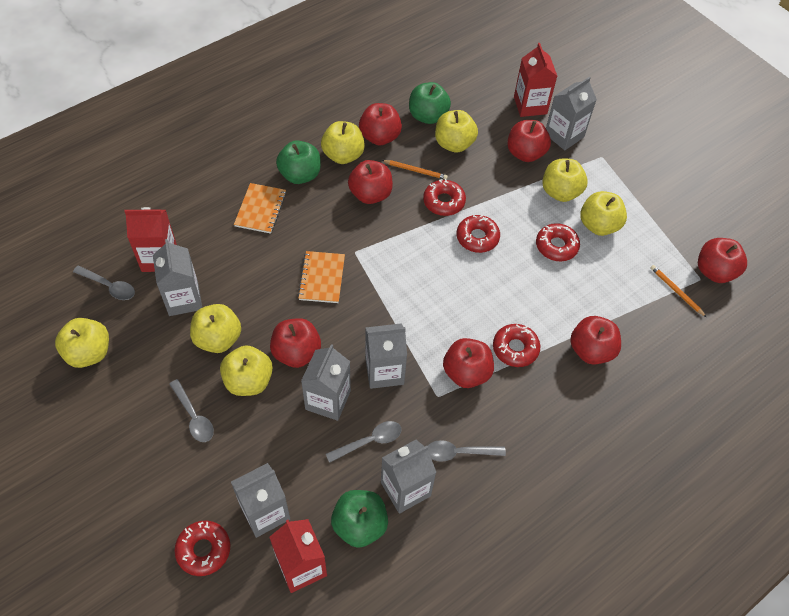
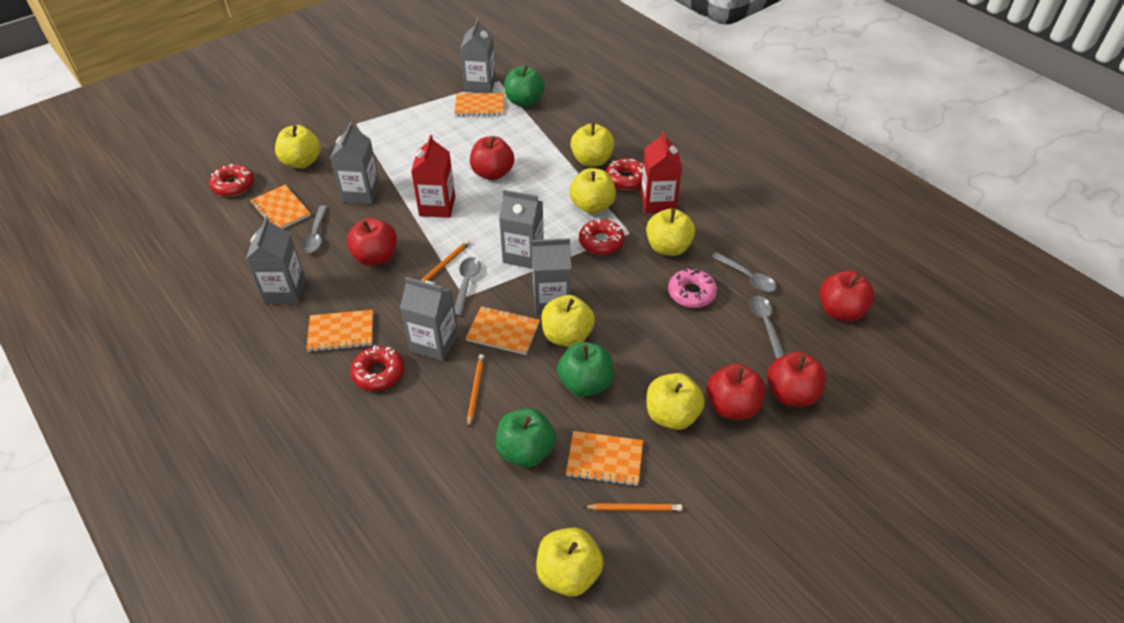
orange notebook: [234,183,286,234] [298,251,345,303] = 2 -> [250,185,311,229] [306,310,373,352] [454,93,504,116] [466,306,540,355] [566,431,643,486] = 5
orange pencil: [382,160,448,180] [650,265,706,317] = 2 -> [421,240,470,282] [467,354,484,428] [584,504,683,511] = 3
pink donut: none = 0 -> [668,268,717,308] = 1
red apple: [270,318,321,368] [348,160,393,204] [359,103,402,146] [443,338,494,388] [507,120,551,162] [570,316,621,365] [698,238,747,283] = 7 -> [347,218,397,266] [470,136,514,180] [707,364,765,420] [767,351,826,407] [820,271,874,321] = 5
red carton: [124,207,177,272] [269,519,327,593] [514,43,557,117] = 3 -> [411,135,455,218] [641,131,682,214] = 2
red donut: [174,521,230,576] [423,179,466,216] [456,215,500,253] [493,324,540,367] [536,223,580,261] = 5 -> [209,164,254,197] [350,345,404,391] [579,219,625,255] [606,158,643,190] = 4

